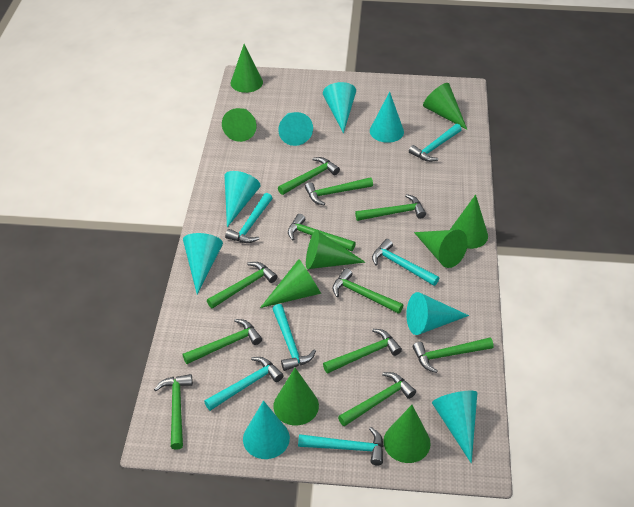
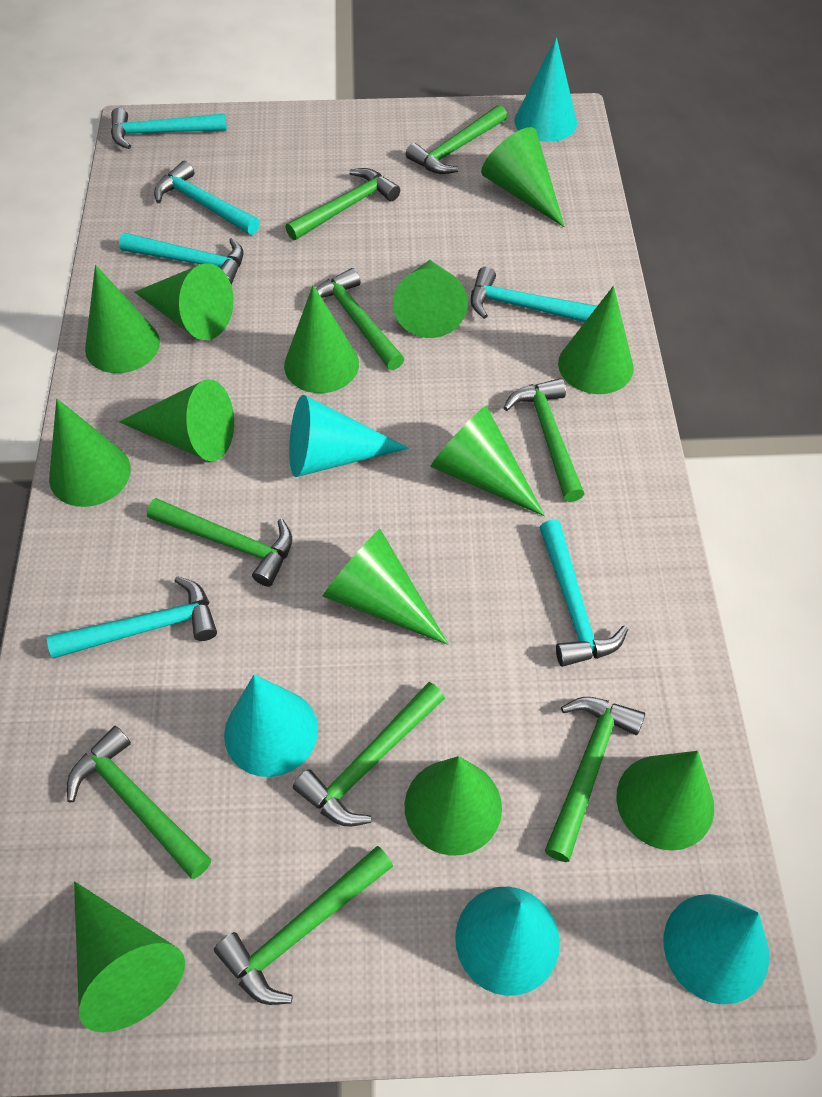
green cone: [222,108,256,142] [231,44,263,93] [260,259,321,308] [273,368,319,425] [306,230,366,269] [383,405,431,463] [414,230,468,268] [423,83,467,130] [450,194,488,249] = 9 -> [49,399,131,507] [74,881,185,1032] [85,265,160,373] [119,379,234,461] [135,263,234,340] [284,285,359,393] [322,529,448,645] [393,260,468,338] [405,756,502,856] [430,406,545,516] [481,127,565,227] [558,286,634,394] [616,751,714,851] = 13
green hammer: [154,374,193,450] [183,319,262,364] [207,262,278,309] [278,157,340,195] [288,214,356,251] [305,177,373,205] [323,329,402,373] [332,268,404,314] [338,372,416,427] [355,194,426,221] [413,338,493,373] = 11 -> [67,726,211,879] [147,498,292,587] [214,846,393,1005] [285,168,400,240] [293,682,445,826] [316,268,404,370] [406,105,507,174] [503,378,584,502] [545,697,645,862] = 9
turquoise cone: [183,233,223,294] [224,171,261,227] [243,401,290,459] [278,112,313,146] [323,82,356,133] [370,92,404,143] [406,292,469,335] [432,391,477,464] = 8 -> [224,674,318,777] [289,395,409,477] [455,887,560,996] [514,37,577,142] [664,894,769,1005] = 5

